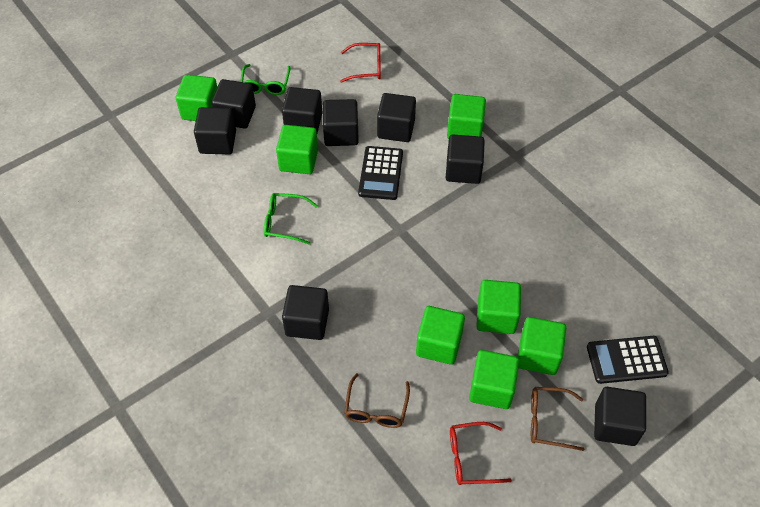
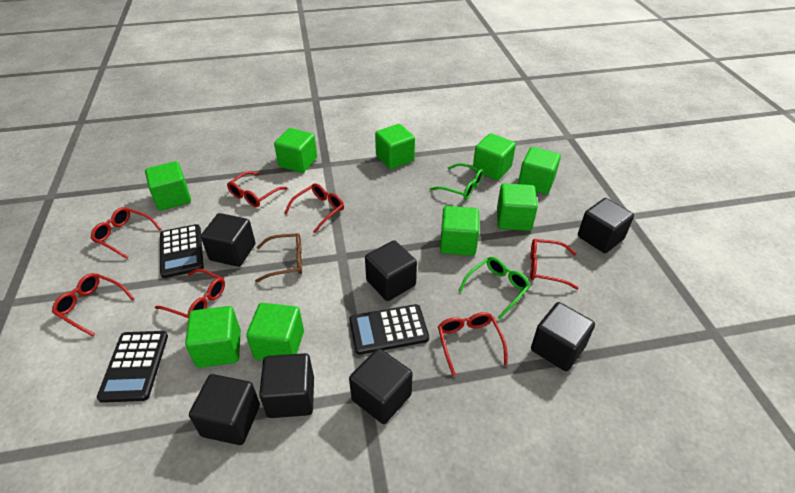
black calculator: [358,146,403,200] [587,336,669,384] = 2 -> [97,331,168,403] [160,224,204,278] [349,304,429,355] = 3
black cube: [194,107,236,154] [211,79,256,129] [282,87,323,133] [282,285,329,340] [323,99,359,146] [377,93,416,142] [446,135,485,184] [594,387,646,446] = 8 -> [189,374,260,445] [201,213,256,267] [259,353,314,418] [349,348,412,424] [365,240,417,301] [531,302,595,371] [578,198,634,253] = 7
brown glasses: [344,373,410,428] [531,387,584,451] = 2 -> [255,233,302,283] = 1
green cube: [176,75,217,121] [276,125,318,174] [416,306,465,365] [447,94,486,139] [469,350,519,409] [476,280,521,334] [518,317,566,375] = 7 -> [145,161,191,211] [185,306,241,368] [246,303,304,360] [274,128,317,173] [375,124,415,169] [440,206,479,256] [473,133,516,180] [497,183,538,231] [518,147,561,194] = 9
red glasses: [340,43,381,83] [450,422,512,485] = 2 -> [52,273,135,336] [90,207,162,259] [155,269,225,318] [227,171,287,207] [285,183,344,233] [438,312,508,376] [530,239,579,290] = 7

